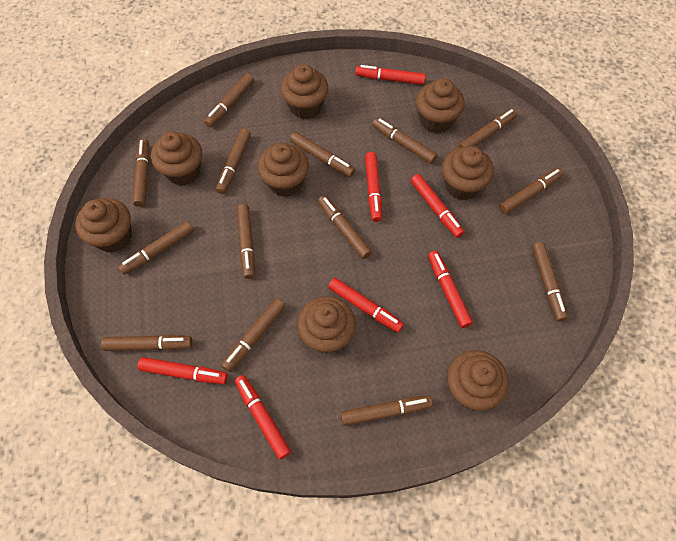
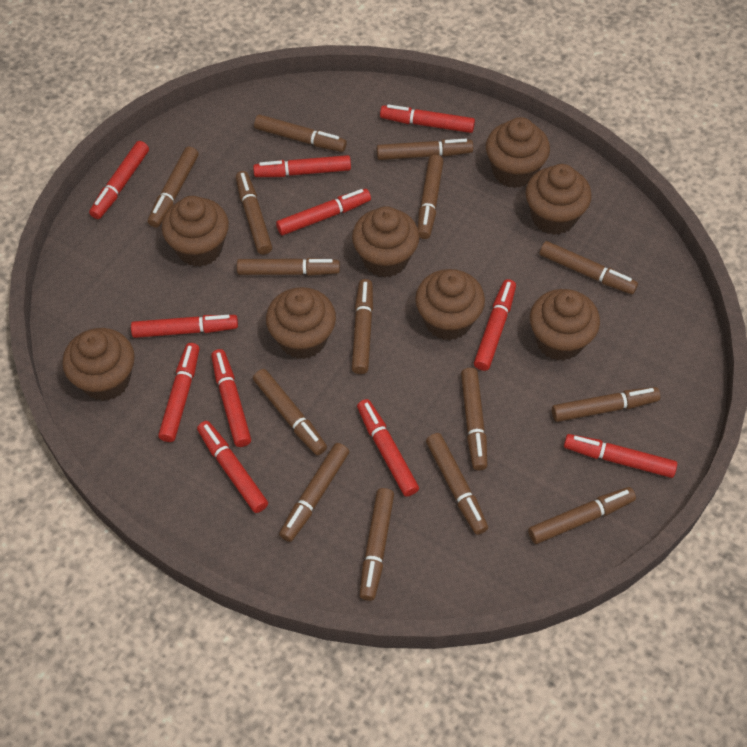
brown marker: [101,335,192,351] [118,221,194,275] [133,139,149,207] [204,73,254,128] [216,129,251,194] [221,298,285,372] [237,204,255,279] [290,132,355,177] [318,195,372,259] [340,395,433,426] [372,118,437,164] [458,109,517,148] [499,168,563,214] [532,242,568,321] = 14 -> [148,147,198,228] [236,171,272,255] [237,258,340,276] [253,369,327,455] [254,115,347,152] [279,443,349,542] [352,279,373,374] [360,488,394,601] [377,139,473,160] [418,155,443,239] [426,433,488,535] [461,368,487,470] [528,487,636,544] [540,241,638,294] [552,387,660,422] = 15
red marker: [138,357,228,384] [235,375,291,460] [328,278,404,333] [355,65,426,85] [365,152,382,222] [411,174,464,238] [428,251,473,328] = 7 -> [89,141,149,219] [131,315,238,338] [158,343,200,442] [197,421,268,513] [211,349,251,447] [253,155,351,177] [276,189,371,235] [357,399,419,497] [380,104,475,133] [474,279,516,371] [564,434,677,478] = 11

